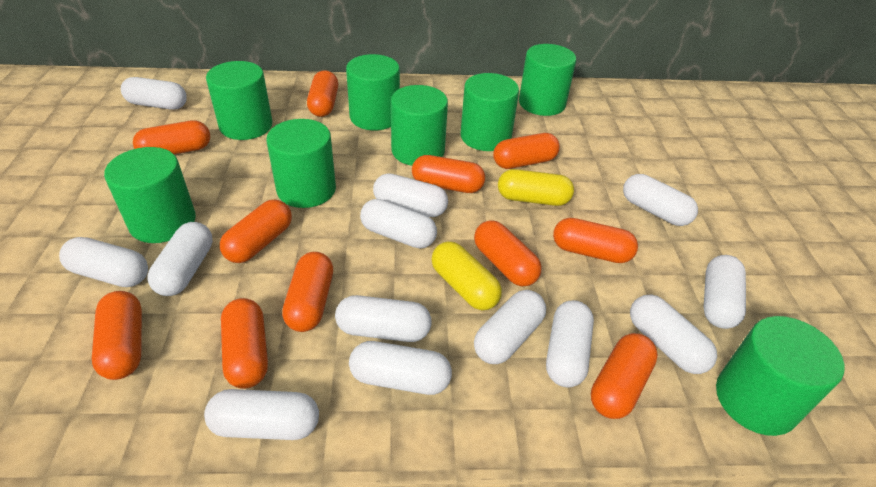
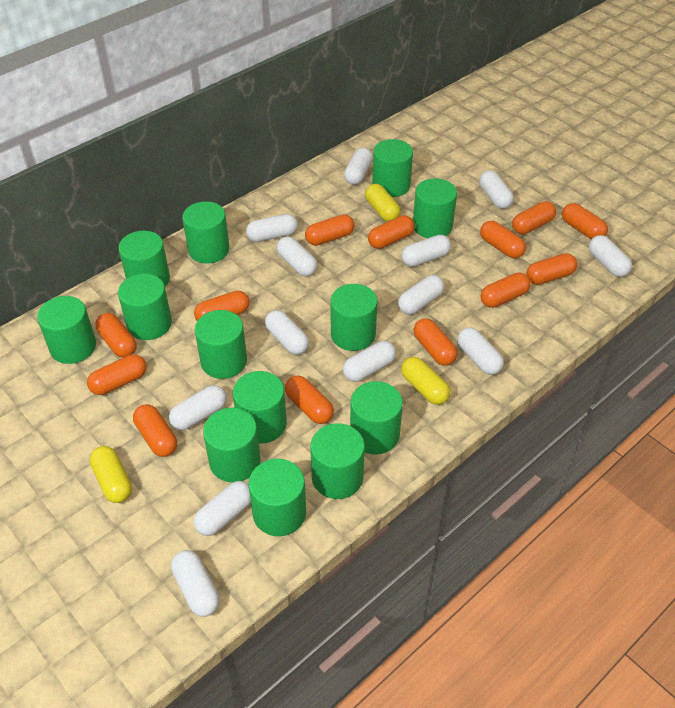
green cylinder: [104,147,196,243] [206,61,273,140] [266,119,336,208] [346,54,400,130] [391,85,448,166] [460,73,519,151] [519,44,576,116] [716,316,844,436] = 8 -> [37,296,96,364] [118,231,170,287] [118,274,172,340] [182,201,230,264] [195,310,247,379] [203,408,261,482] [233,371,287,444] [249,459,306,536] [310,423,365,499] [330,284,377,351] [350,381,403,455] [372,139,413,197] [413,178,457,238] = 13
orange capsule: [92,291,142,380] [133,120,210,154] [220,200,292,263] [221,298,268,389] [282,252,333,332] [307,70,338,117] [412,155,485,193] [474,220,542,286] [493,133,560,169] [553,218,638,263] [591,333,658,419] = 11 -> [87,354,146,395] [95,313,137,358] [133,404,177,457] [194,290,250,321] [285,375,334,424] [305,214,354,246] [368,215,415,249] [413,318,458,366] [480,221,526,258] [481,272,531,308] [512,201,556,235] [526,253,577,285] [562,203,608,239] = 13
yellow capsule: [431,241,502,310] [498,169,574,206] = 2 -> [90,446,132,503] [365,184,401,222] [401,357,451,405] = 3

